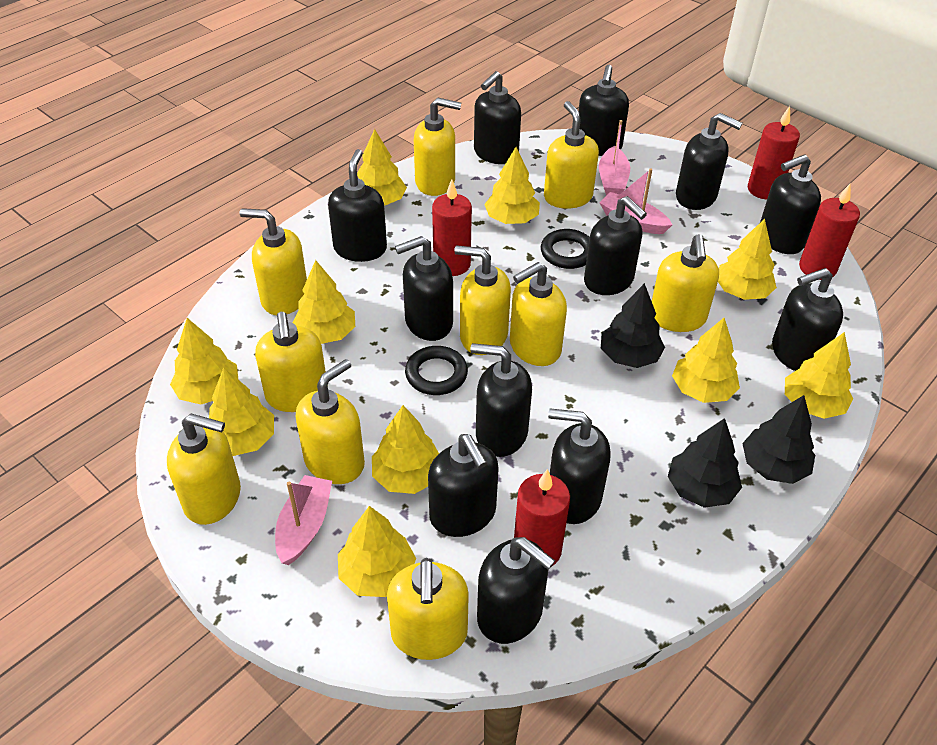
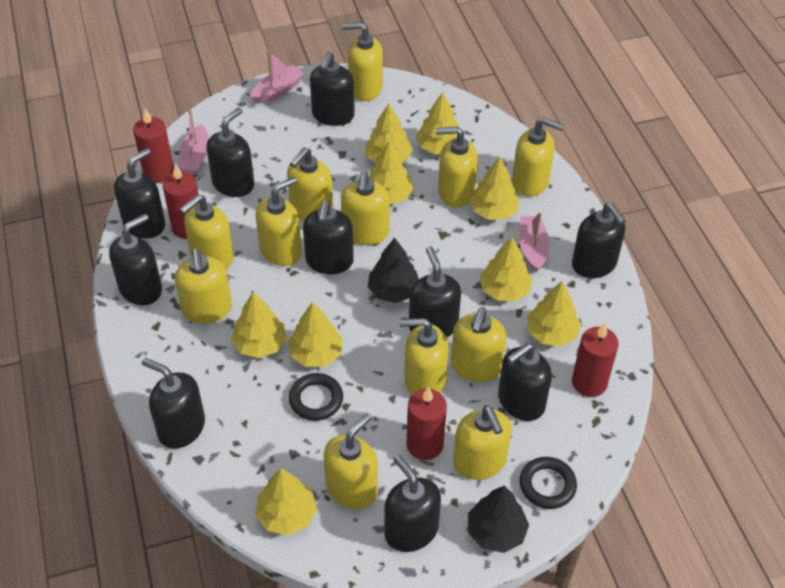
black soap dispenser: [328,149,387,262] [395,236,453,341] [428,434,499,537] [471,343,532,457] [474,71,521,164] [477,537,555,644] [548,408,611,524] [579,65,629,156] [584,196,647,295] [676,113,743,210] [760,154,821,254] [772,268,843,371] = 12 -> [109,214,162,305] [114,148,165,239] [142,358,205,449] [207,107,254,197] [303,200,354,274] [310,52,355,126] [384,454,441,552] [409,246,461,337] [498,343,552,421] [572,203,625,278] = 10
black tree: [601,283,665,368] [668,418,742,508] [742,395,815,484] = 3 -> [368,237,419,303] [468,485,529,553] = 2
yellow soap dispenser: [167,414,241,525] [240,208,307,315] [255,312,326,412] [296,359,365,484] [387,558,469,660] [414,98,461,196] [454,245,511,355] [510,262,567,366] [544,101,599,209] [652,234,719,332] = 10 -> [175,249,232,324] [180,194,234,269] [256,177,302,266] [287,147,333,221] [324,413,378,509] [341,171,390,245] [342,22,383,101] [400,318,449,394] [436,127,478,207] [451,307,507,382] [453,405,512,480] [512,117,564,197] = 12
yellow tree: [170,318,238,405] [209,367,274,456] [292,260,355,344] [338,506,416,597] [357,129,407,206] [372,405,439,494] [484,147,540,224] [672,318,740,403] [718,219,777,300] [785,332,853,419] = 10 -> [231,292,287,358] [255,468,317,535] [288,302,343,367] [365,104,413,163] [368,141,414,204] [416,92,459,154] [469,157,519,220] [479,237,532,301] [527,281,581,346] = 9

